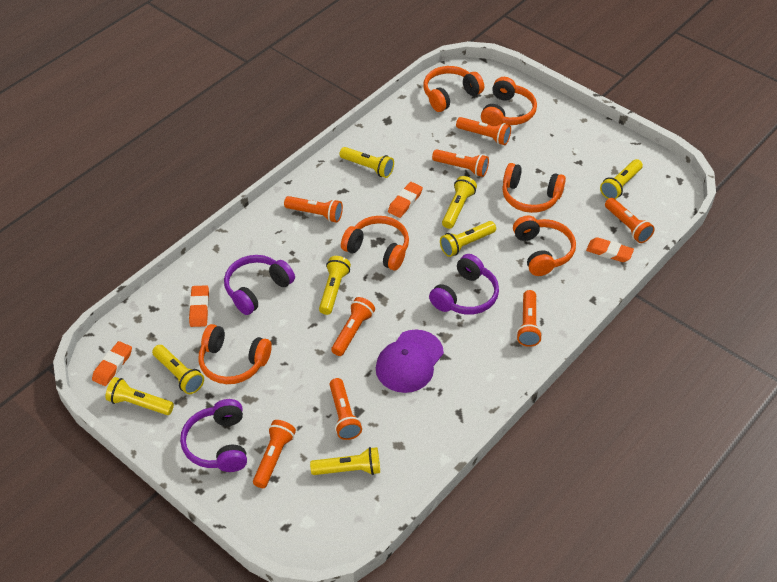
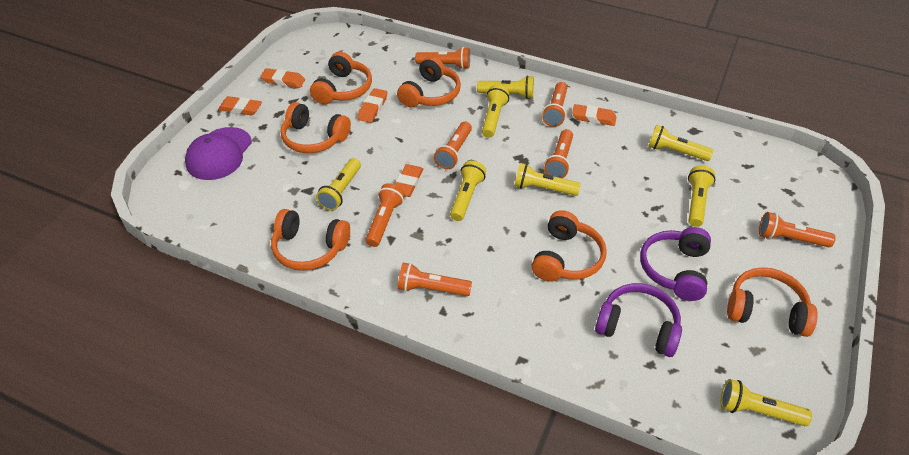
orange eraser: [92,341,132,386] [189,285,209,327] [388,182,423,218] [586,237,634,262] = 4 -> [218,96,262,115] [260,68,305,88] [357,88,387,123] [395,164,423,197] [572,104,616,126] = 5
orange flashlight: [253,420,296,488] [284,196,343,223] [330,378,362,440] [331,297,375,356] [432,149,489,177] [456,117,511,145] [516,290,542,347] [605,198,655,243] = 8 -> [365,183,405,247] [398,263,472,296] [415,47,470,69] [434,121,472,169] [542,82,567,127] [544,129,573,178] [759,212,836,247] = 7
purple headphones: [180,399,247,472] [224,255,295,315] [429,254,499,315] = 3 -> [595,283,682,357] [640,227,711,301] = 2

